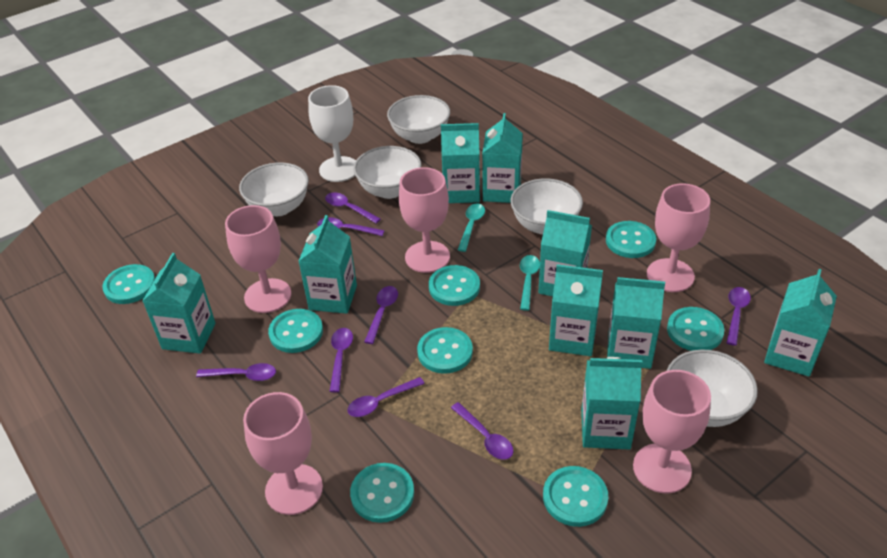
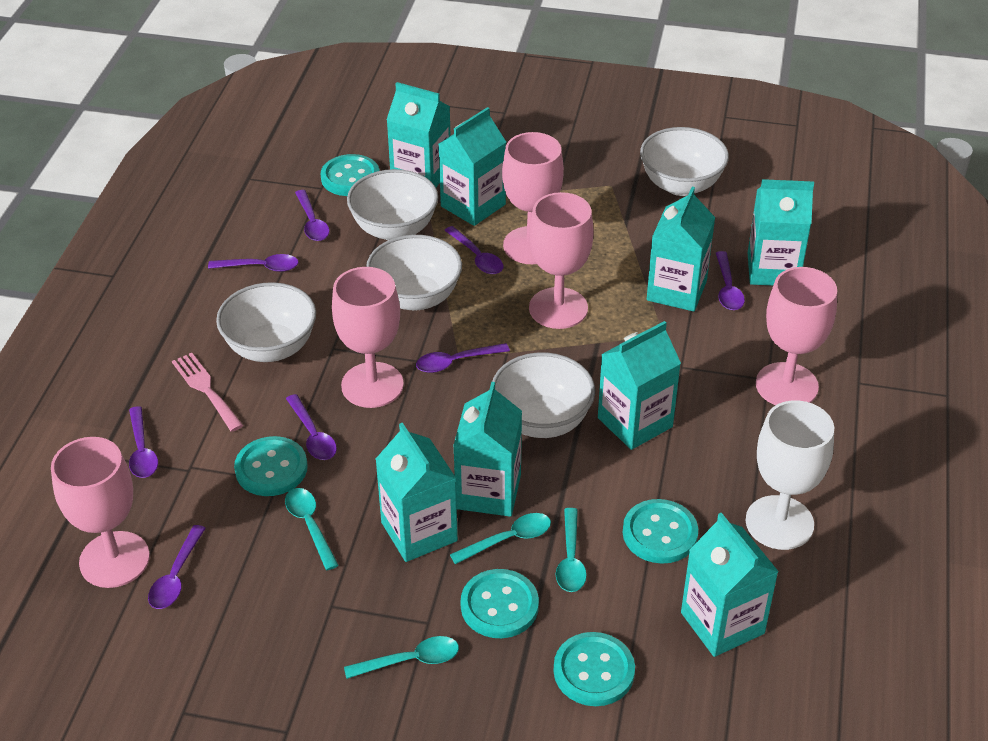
pink fork: none = 0 -> [172,353,243,432] = 1
turquoise button: [102,264,155,304] [268,309,323,353] [350,463,414,523] [417,327,473,374] [429,265,480,306] [543,466,608,527] [606,221,656,258] [667,307,724,351] = 8 -> [234,436,308,496] [321,154,380,196] [461,569,539,638] [554,632,635,706] [623,499,698,564] = 5
turquoise carton: [143,253,216,354] [298,215,357,314] [441,123,480,203] [482,113,523,203] [538,210,592,296] [549,264,603,356] [581,357,642,450] [607,277,665,369] [764,269,837,377] = 9 -> [375,423,458,562] [387,82,451,187] [439,107,506,226] [453,382,522,517] [598,321,681,450] [647,187,715,312] [681,513,779,657] [748,179,814,286] = 8
turquoise spoon: [458,204,485,252] [520,255,540,311] = 2 -> [285,488,339,570] [344,636,459,679] [450,513,551,564] [556,508,587,592] = 4

